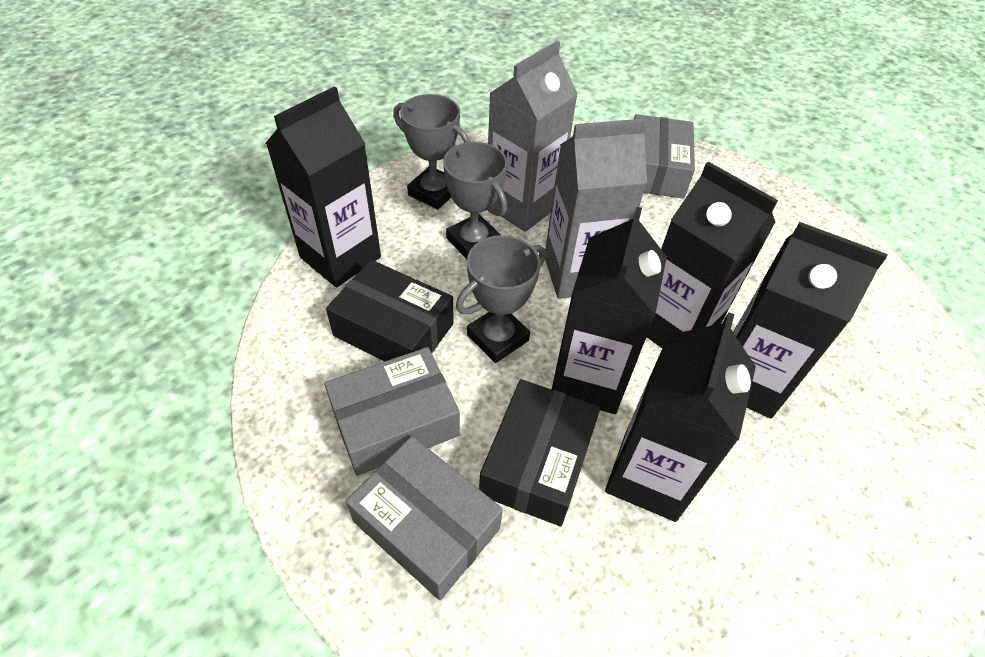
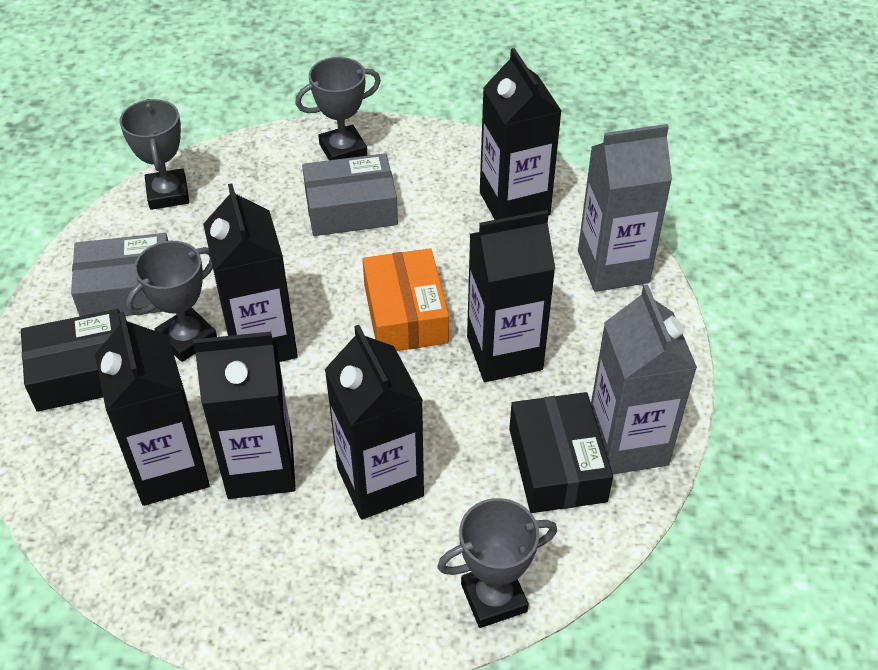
black carton: [266,86,381,287] [552,207,667,414] [605,312,756,522] [647,162,778,348] [733,222,888,418] = 5 -> [95,312,210,506] [193,332,296,499] [203,183,298,362] [324,325,424,519] [467,210,555,382] [480,48,561,220] = 6
grey box: [324,347,460,476] [346,436,503,600] [634,114,695,199] = 3 -> [71,233,168,316] [302,153,398,236] = 2
grey trophy: [393,94,470,210] [443,142,508,259] [456,235,546,363] = 3 -> [119,99,189,210] [126,241,217,362] [295,57,381,160] [437,498,557,628] = 4
orange box: none = 0 -> [362,248,449,351] = 1

